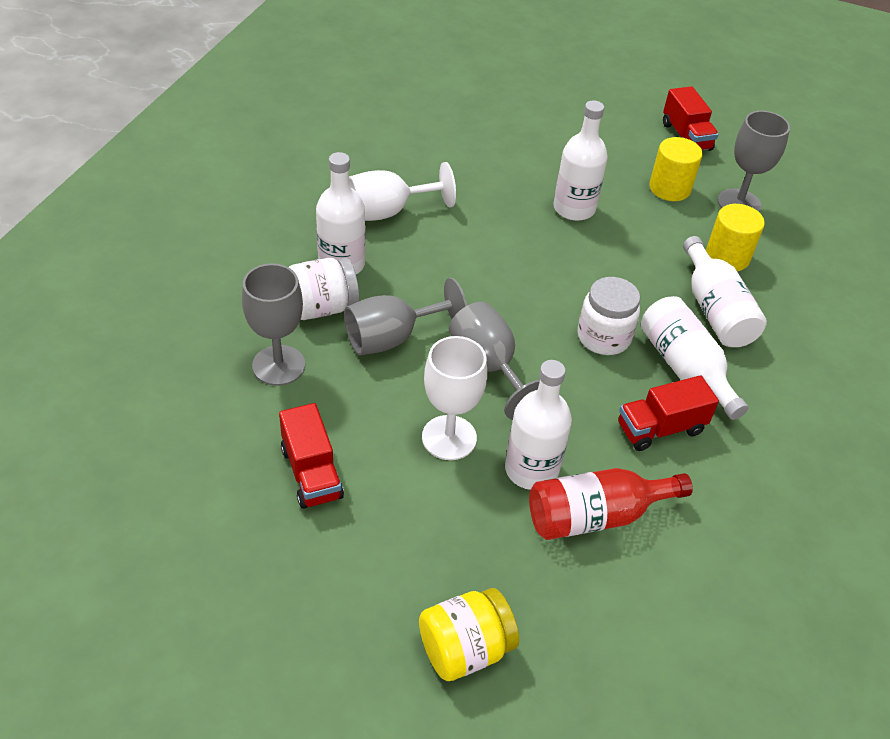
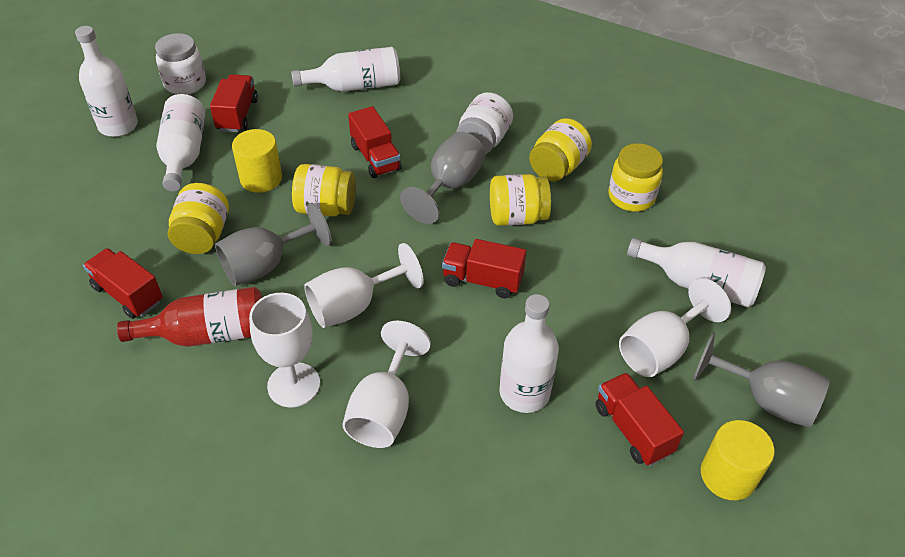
grey goblet: [242,263,305,386] [344,278,467,355] [449,302,540,420] [718,111,790,212] = 4 -> [215,203,331,286] [400,132,486,224] [693,332,830,428] = 3
red truck: [279,403,344,509] [618,375,719,451] [663,86,719,151] = 3 -> [83,248,163,319] [210,74,258,132] [348,106,402,178] [442,239,526,298] [595,373,684,466] = 5
white goblet: [349,162,456,221] [422,336,487,460] = 2 -> [249,293,320,408] [304,243,423,328] [342,321,431,448] [619,278,731,377] = 4
yellow jar: [419,588,519,681] = 1 -> [168,183,229,254] [292,164,356,217] [490,174,551,226] [529,118,592,181] [608,143,663,212] = 5

